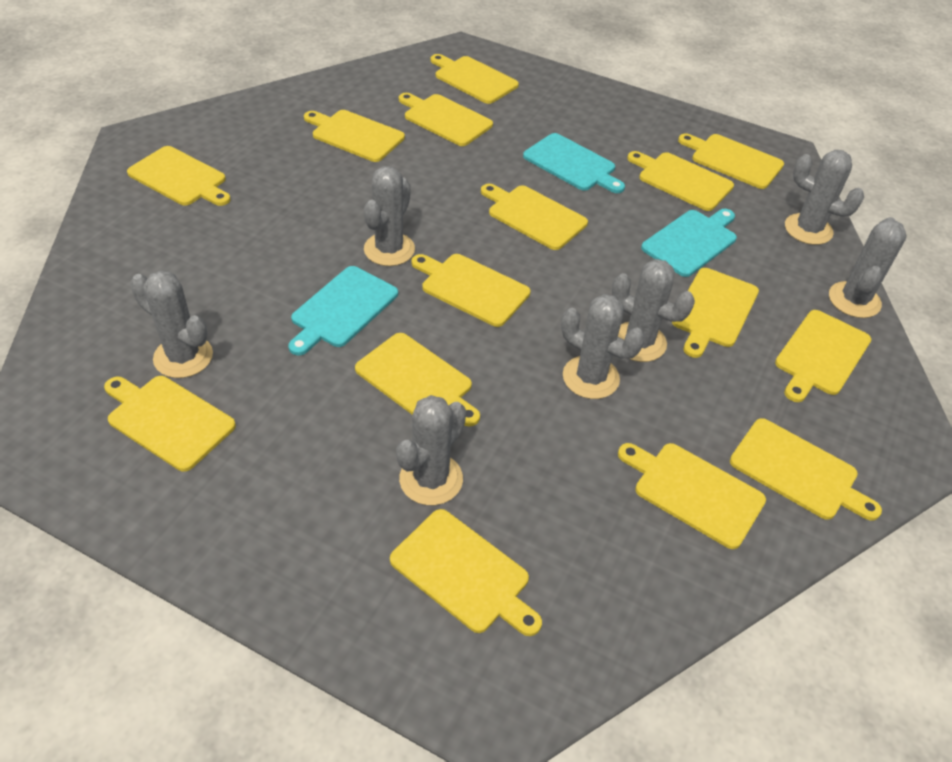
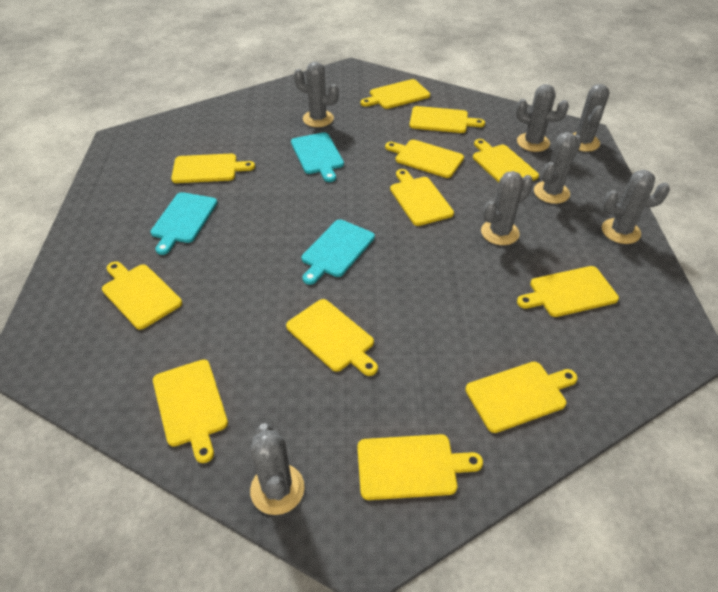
yellow cutting board: [104,376,236,472] [127,146,231,206] [304,110,405,162] [355,333,480,427] [390,509,542,636] [399,93,493,146] [411,254,531,327] [431,54,519,104] [481,184,588,250] [618,443,766,549] [627,151,734,211] [672,268,759,358] [678,133,784,189] [730,418,882,521] [775,310,871,402] = 15 -> [102,261,182,330] [153,359,228,463] [171,154,255,183] [286,299,378,376] [357,434,483,500] [360,79,430,109] [385,140,464,178] [390,169,454,226] [410,106,485,133] [465,362,578,433] [473,139,539,182] [517,266,619,317] = 12

